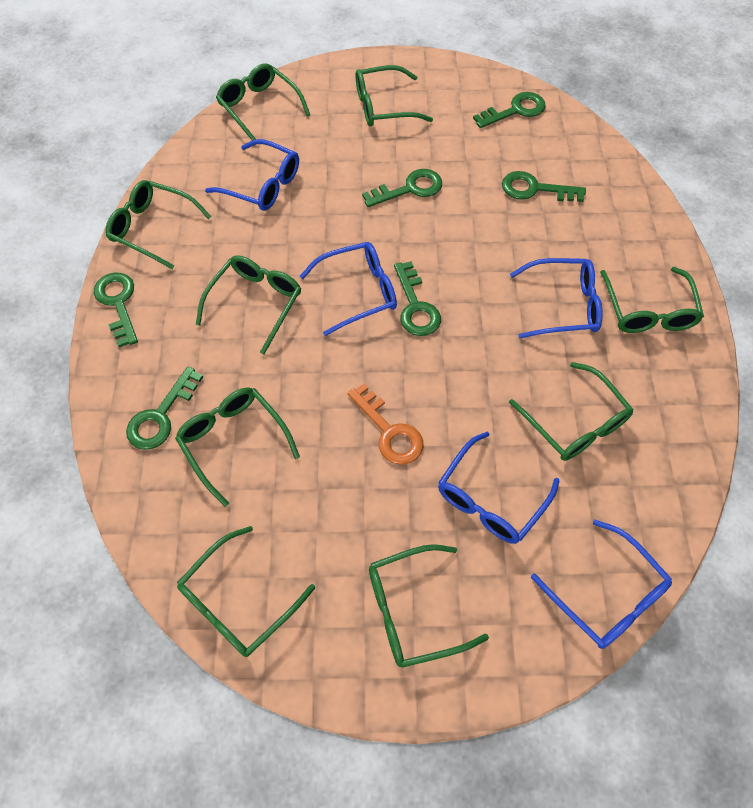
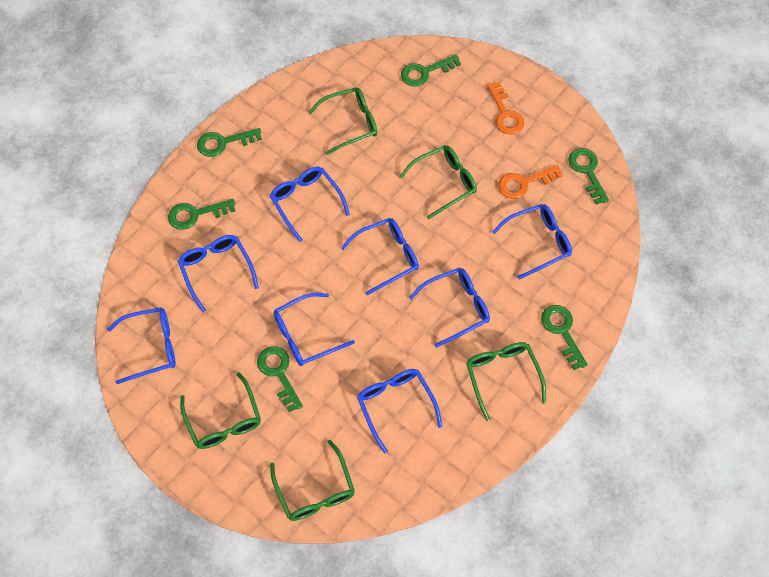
blue glasses: [205,139,299,211] [300,242,397,336] [438,432,559,544] [510,258,603,339] [531,520,672,649] = 5 -> [107,307,176,384] [178,235,259,312] [270,167,350,242] [273,293,355,366] [341,218,419,295] [357,369,442,453] [409,268,490,348] [492,204,572,280] = 8
green glasses: [106,180,211,269] [175,387,300,507] [177,526,315,657] [196,255,301,354] [216,63,310,141] [356,65,433,126] [369,544,489,668] [509,362,634,461] [600,267,704,333] = 9 -> [180,372,261,449] [270,440,355,521] [309,87,377,155] [399,145,477,220] [466,342,546,421] = 5
orange key: [348,383,423,465] = 1 -> [487,82,524,135] [498,165,563,199] = 2

